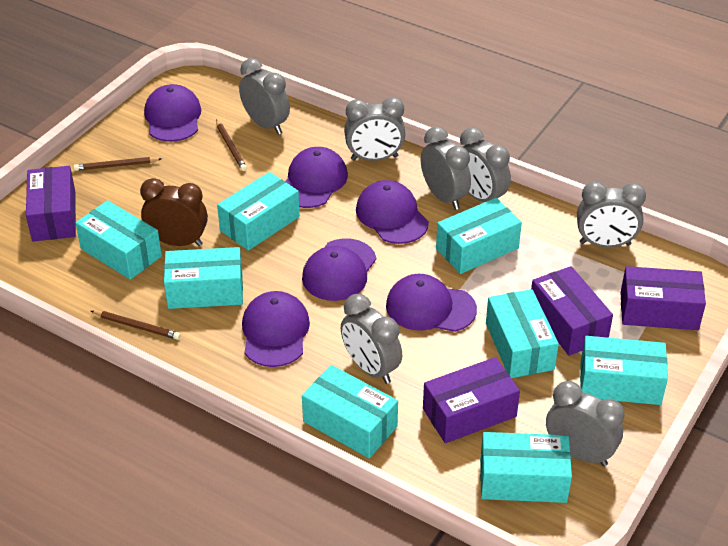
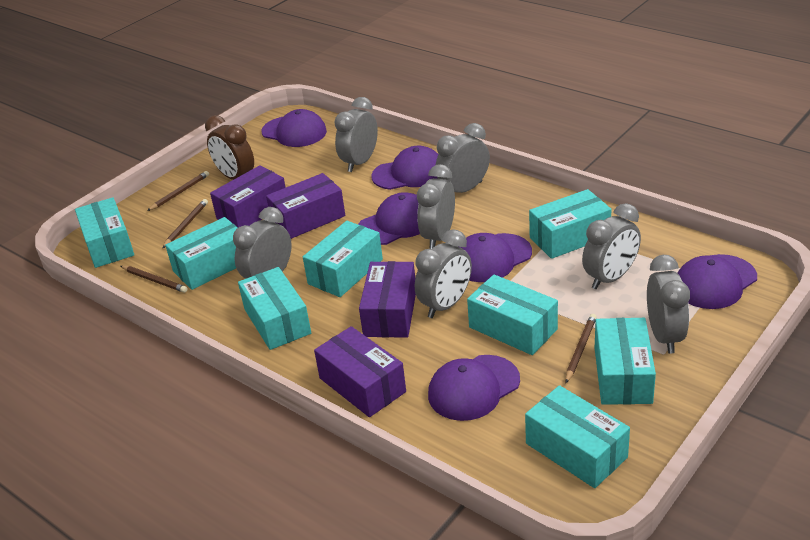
brown pencil: [73,157,162,171] [91,311,181,340] [216,119,247,171] = 3 -> [121,266,188,293] [147,171,209,211] [163,199,208,248] [565,314,597,383] = 4

